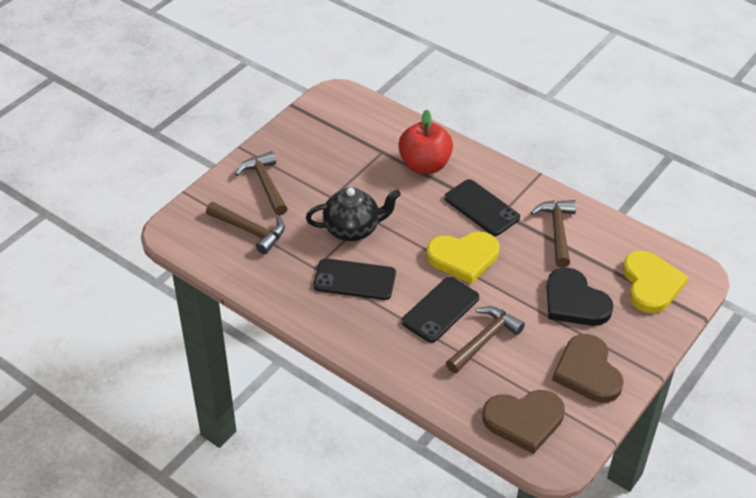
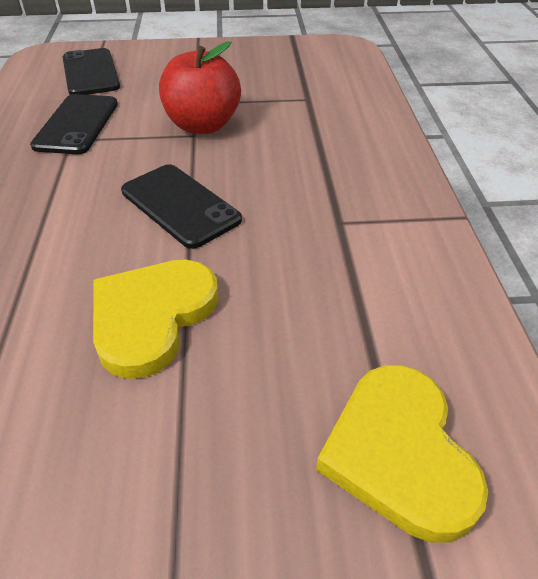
black heart: [547,267,613,326] = 1 -> none = 0
black teapot: [306,187,401,241] = 1 -> none = 0
brown hammer: [206,202,285,254] [235,151,288,216] [446,306,525,373] [531,200,576,267] = 4 -> none = 0
brown heart: [482,390,565,454] [552,334,624,403] = 2 -> none = 0

